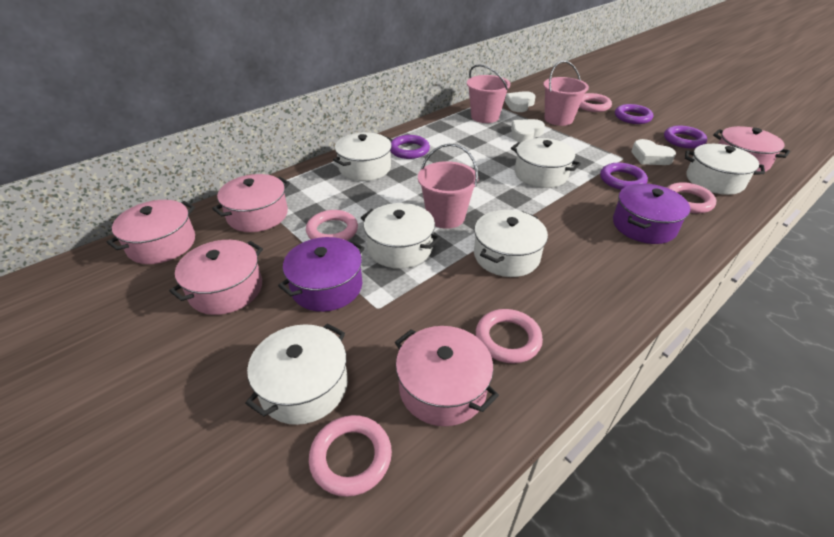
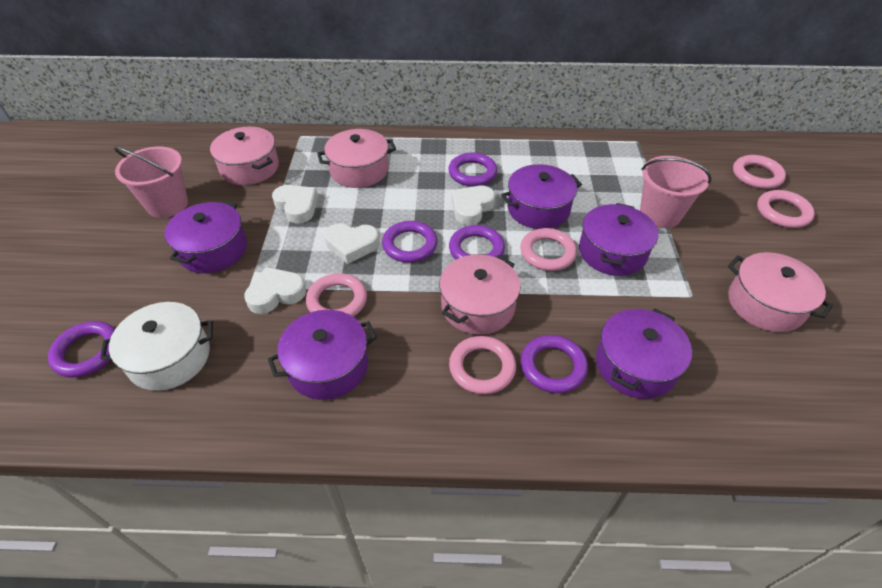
pink bucket: [418,144,478,229] [467,64,510,123] [543,61,589,126] = 3 -> [114,147,188,218] [640,156,712,228] = 2
pink pot: [106,200,195,264] [169,240,263,315] [212,174,290,232] [395,326,499,426] [713,126,790,172] = 5 -> [210,127,279,185] [317,129,396,188] [439,255,521,335] [728,252,833,332] = 4
purple pot: [278,237,365,312] [613,183,690,244] = 2 -> [165,201,247,273] [268,310,377,400] [501,164,582,229] [579,203,658,276] [596,308,692,399] = 5
purple ring: [391,135,430,159] [600,163,648,190] [615,104,653,124] [664,126,707,149] = 4 -> [48,321,115,377] [382,221,438,263] [448,153,497,187] [449,225,505,260] [521,335,588,393] = 5
white heart: [505,91,536,112] [511,119,545,142] [631,139,676,165] = 3 -> [244,267,306,314] [272,185,318,224] [324,223,379,264] [452,186,495,225] = 4
white pot: [245,323,348,425] [333,132,392,181] [361,203,441,269] [474,210,548,277] [511,138,581,188] [685,144,765,195] = 6 -> [100,302,213,391] = 1

